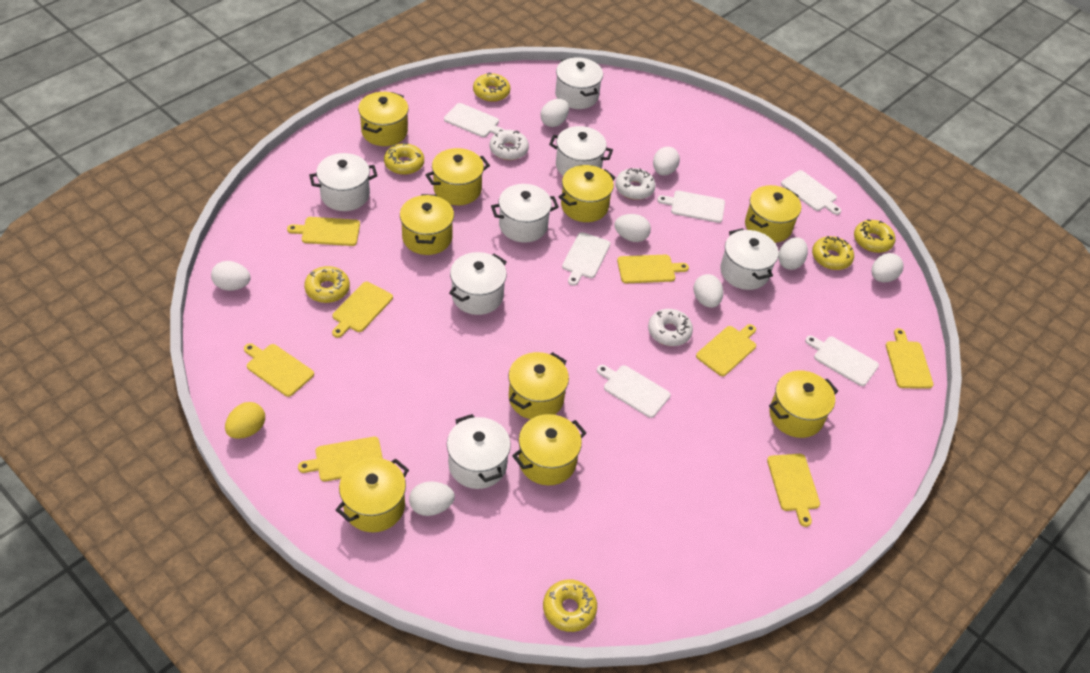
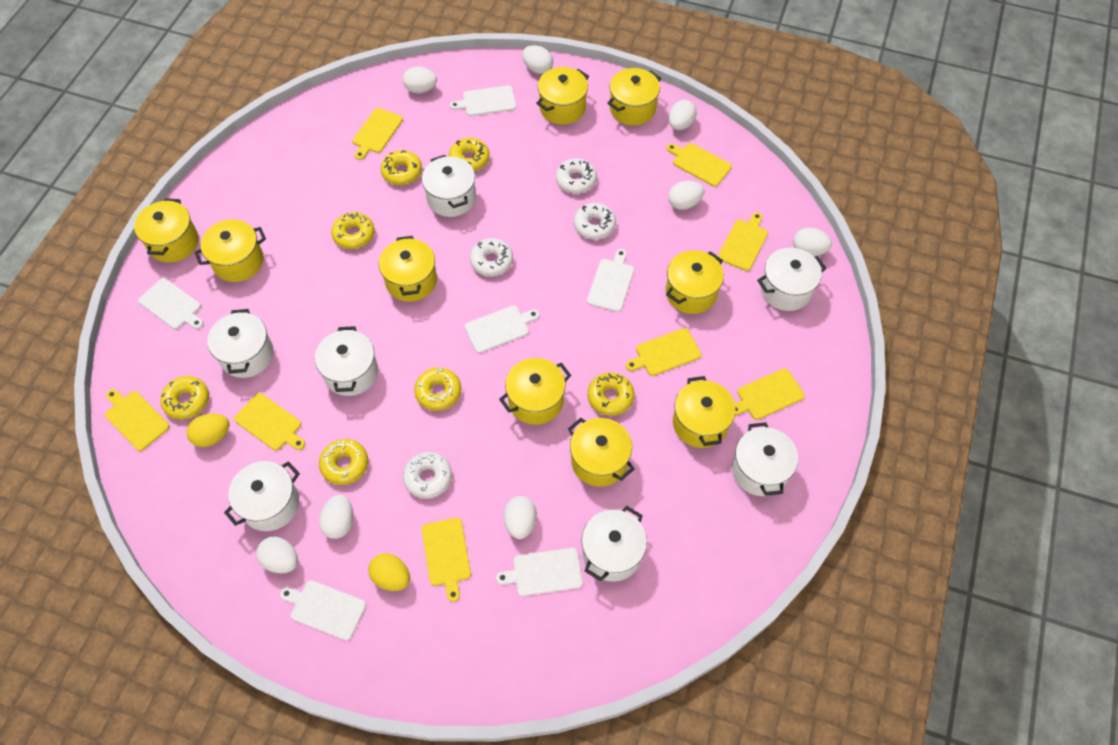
white donut: [490,130,529,160] [615,168,656,200] [648,309,693,346] = 3 -> [403,452,452,499] [470,238,513,276] [556,158,597,194] [574,203,616,240] = 4
yellow donut: [304,266,350,303] [384,143,424,175] [473,72,511,102] [543,579,597,632] [812,236,854,270] [854,219,895,253] = 6 -> [160,376,209,420] [319,439,368,485] [331,212,375,249] [381,150,422,185] [414,368,461,411] [449,138,490,171] [588,372,634,416] = 7
yellow egg: [225,402,265,439] = 1 -> [187,413,230,447] [368,553,410,591] = 2

